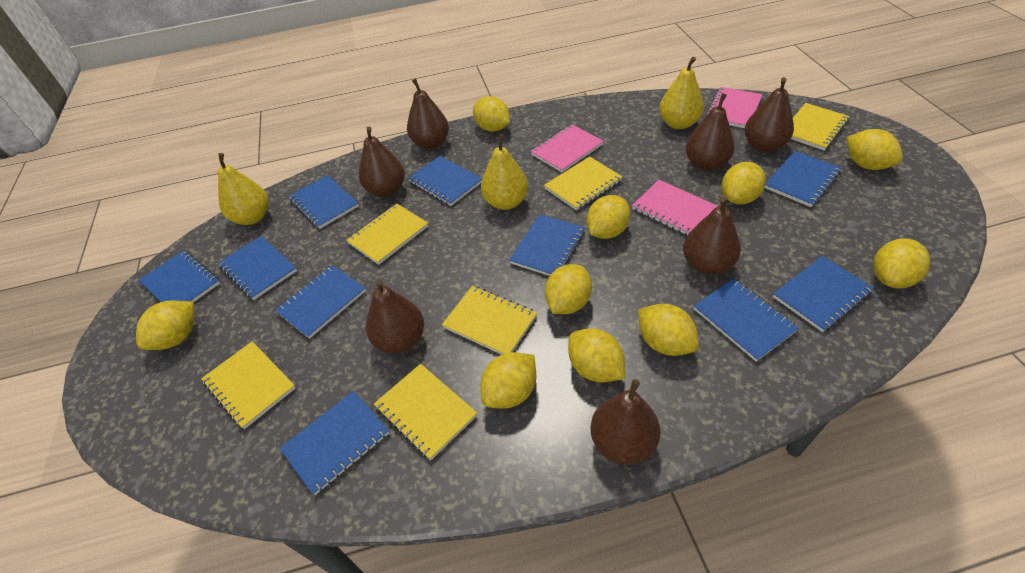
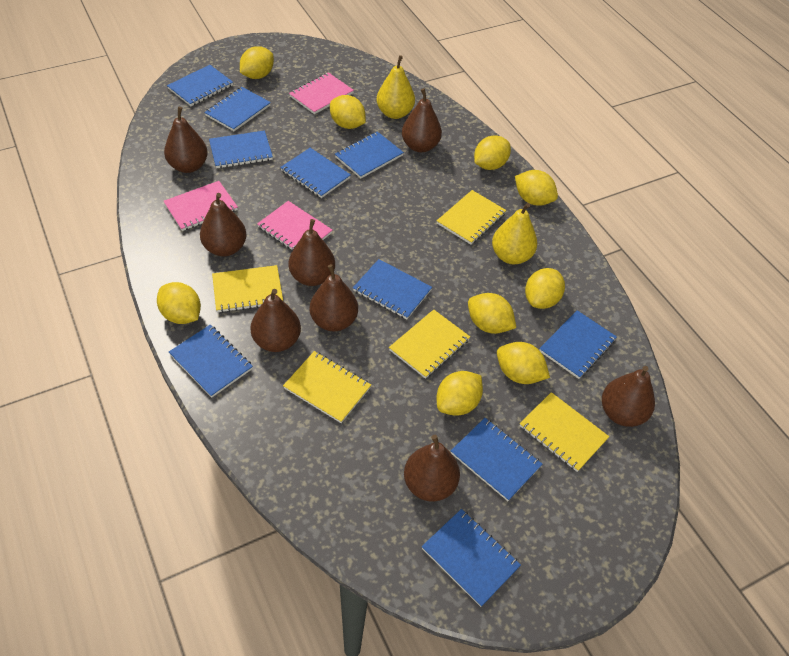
brown pear: [359,127,405,197] [366,279,424,353] [407,78,449,149] [591,379,661,465] [683,197,741,275] [686,93,735,170] [745,78,794,152] = 7 -> [164,107,208,173] [200,193,247,256] [250,289,301,352] [289,219,335,286] [310,264,358,331] [402,88,442,152] [404,435,460,502] [602,366,655,427] = 8
yellow lemon: [136,301,194,350] [473,96,510,132] [481,352,536,409] [545,264,592,314] [568,328,625,383] [587,195,631,239] [638,304,699,356] [722,162,766,204] [847,129,903,170] [873,238,930,288] = 10 -> [157,282,201,324] [240,46,274,79] [330,95,366,129] [437,371,483,416] [468,293,516,334] [474,135,511,170] [497,342,550,384] [515,170,558,206] [525,268,565,309] = 9
yellow notebook: [201,341,296,429] [347,203,428,265] [374,364,477,461] [442,286,537,355] [544,156,623,210] [791,103,850,150] = 6 -> [212,265,283,313] [283,351,371,423] [389,309,470,379] [437,190,506,245] [520,392,609,472] = 5
yellow pear: [218,153,269,225] [481,134,528,210] [659,57,704,129] = 3 -> [377,55,415,119] [492,203,537,264] = 2

